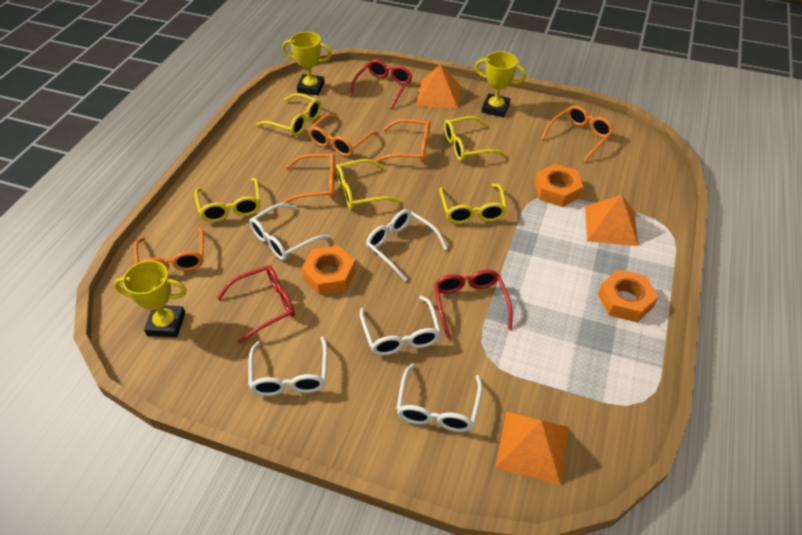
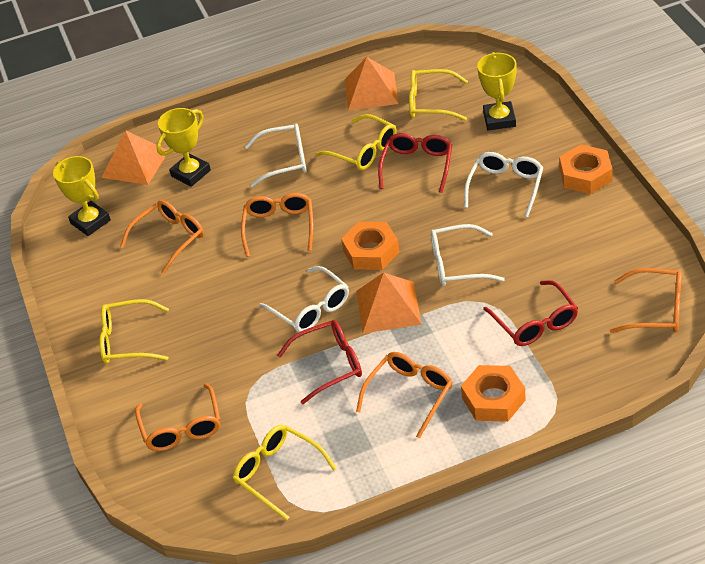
white glasses: [248,337,327,396] [249,203,330,260] [360,296,441,355] [366,209,448,281] [396,363,482,432] = 5 -> [245,124,307,187] [259,266,349,333] [431,224,505,286] [464,152,544,217] = 4
yellow glasses: [194,178,261,222] [256,93,321,136] [336,159,401,209] [439,183,507,224] [444,116,506,161] = 5 -> [100,299,169,364] [233,425,337,520] [316,114,397,170] [409,69,468,121] = 4

